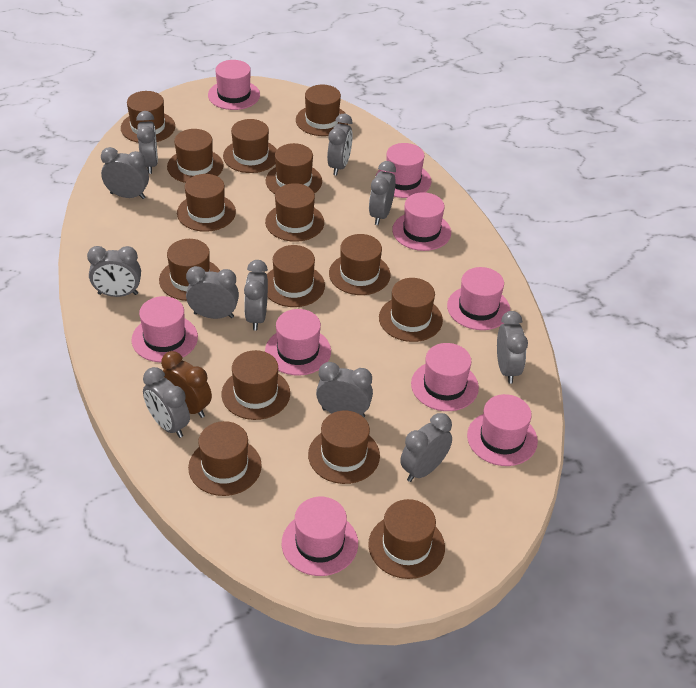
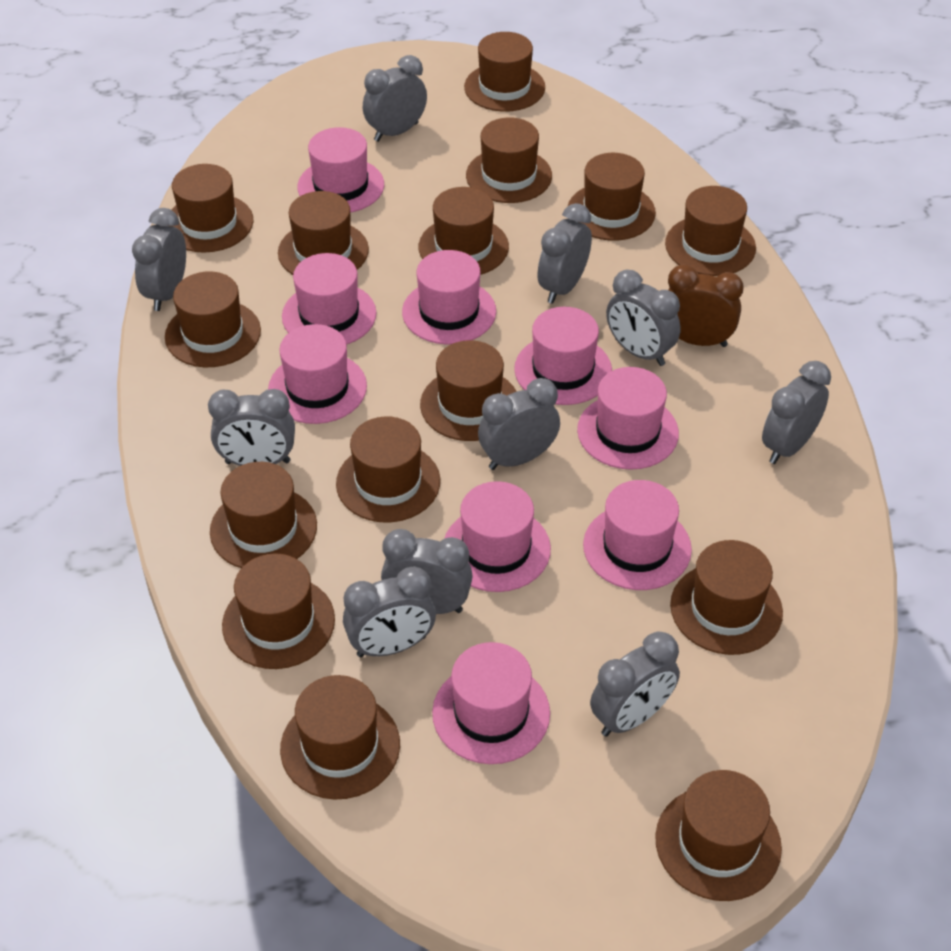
grey clock: [87,246,141,297] [101,147,149,199] [136,111,158,174] [143,367,190,438] [186,266,239,319] [244,260,268,330] [316,362,373,417] [327,114,353,176] [369,161,396,225] [400,413,452,482] [497,311,528,384] = 11 -> [132,208,186,311] [208,389,295,466] [343,566,436,657] [363,55,427,142] [381,529,473,614] [478,378,560,470] [537,203,592,304] [590,632,680,737] [606,270,681,366] [762,361,831,464] = 10

